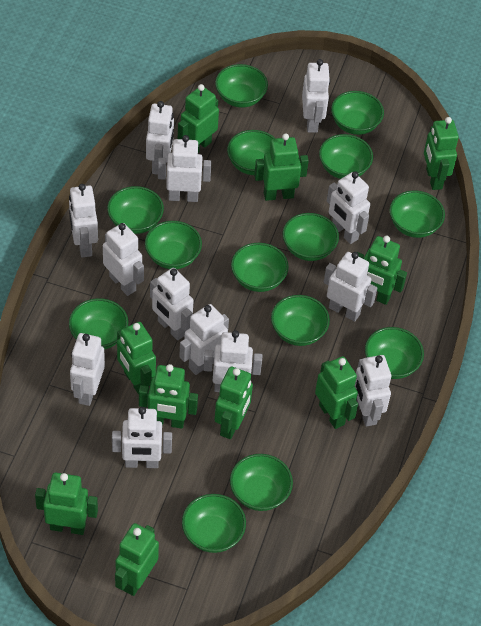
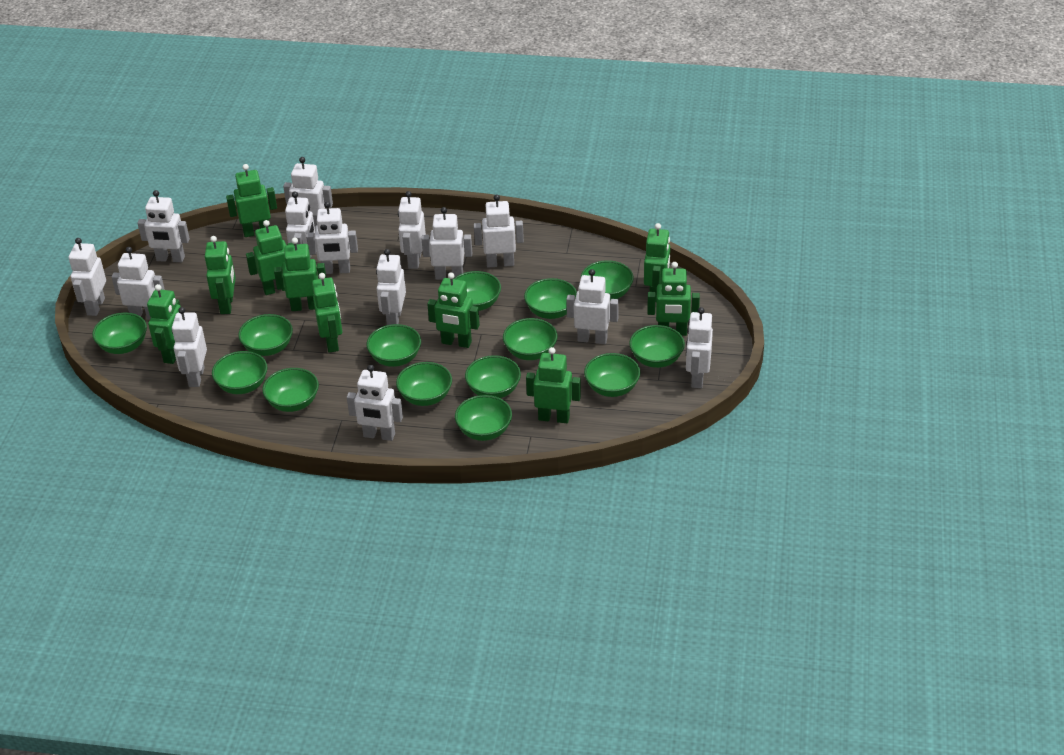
white robot: [69,184,98,257] [70,333,105,406] [103,223,144,296] [112,407,172,468] [146,101,174,175] [150,268,194,340] [158,135,211,202] [179,304,229,375] [204,330,263,392] [302,59,330,133] [324,252,377,322] [327,171,370,244] [354,355,391,427] = 13 -> [69,238,106,316] [112,247,165,320] [138,190,190,262] [172,307,207,387] [283,157,333,227] [285,192,315,258] [306,201,358,274] [347,365,403,441] [376,249,406,325] [398,191,426,269] [422,207,472,280] [474,194,524,268] [566,269,619,344] [686,307,713,388] = 14

